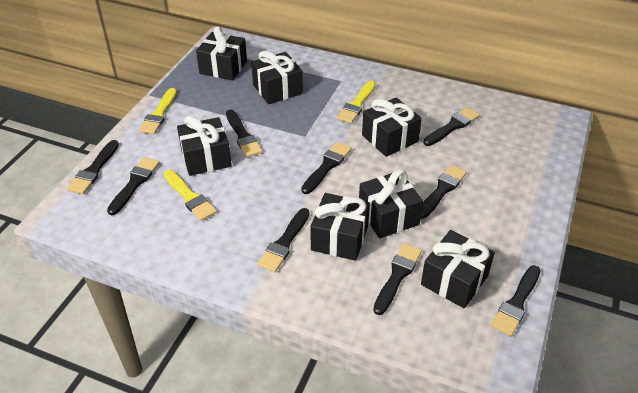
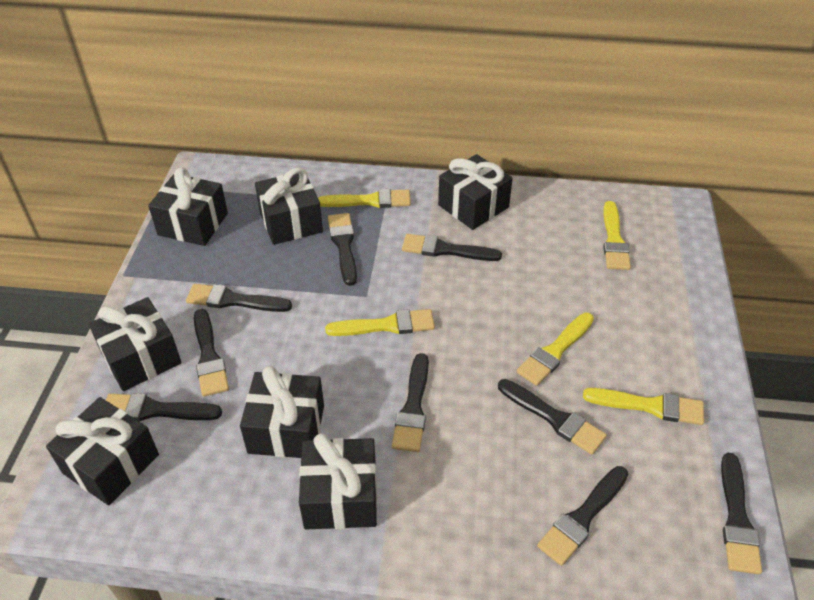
yellow brush: [139,88,177,134] [163,170,217,221] [337,81,376,123] = 3 -> [318,189,411,208] [325,309,435,336] [517,313,594,386] [583,388,704,425] [603,201,631,270] = 5

